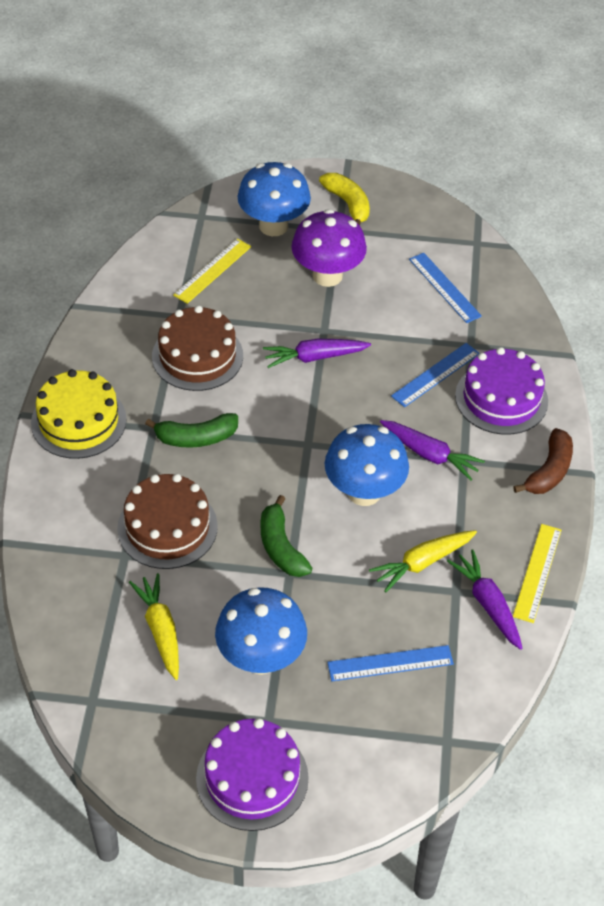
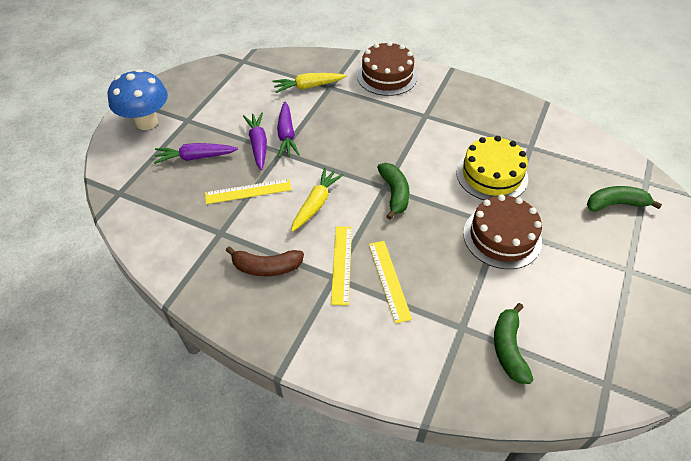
blue mushroom: [215,587,307,675] [238,162,311,236] [324,424,409,506] = 3 -> [108,69,168,130] = 1
blue ruler: [327,645,454,681] [391,343,480,407] [409,253,482,323] = 3 -> none = 0
green banana: [145,413,238,448] [261,495,313,577] = 2 -> [377,163,409,220] [494,303,534,384] [587,186,662,212] = 3
purple cake: [196,718,309,831] [455,347,548,435] = 2 -> none = 0
purple mushroom: [291,209,367,287] = 1 -> none = 0
yellow banana: [319,173,370,225] = 1 -> none = 0
yellow ruler: [173,238,251,304] [513,524,562,623] = 2 -> [205,179,292,204] [331,226,352,305] [369,241,412,323] = 3

